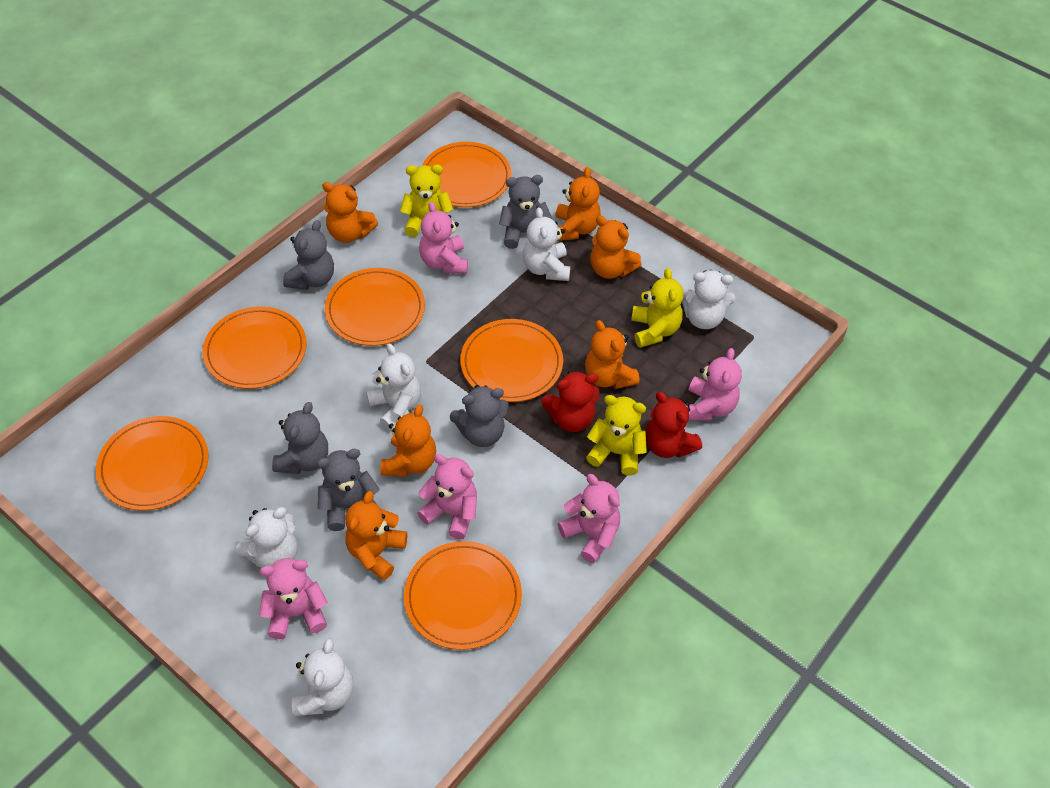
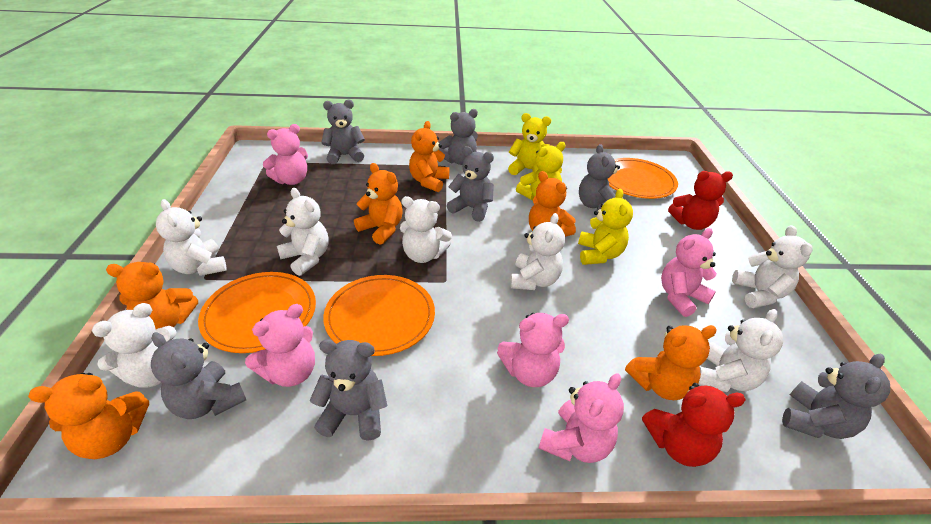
grey teddy bear: [272,402,328,474] [283,220,334,290] [317,449,380,531] [450,385,509,447] [499,175,552,249] = 5 -> [151,332,246,419] [309,339,387,441] [321,99,365,164] [439,109,478,165] [447,146,494,222] [579,144,620,211] [782,353,890,439] = 7
orange plate: [96,416,209,511] [203,307,307,389] [325,268,425,346] [404,541,522,650] [422,142,512,207] [460,319,563,402] = 6 -> [198,272,316,353] [323,275,435,356] [608,158,678,199] = 3
white teddy bear: [236,507,297,568] [292,639,354,716] [366,344,421,431] [523,207,570,281] [682,270,735,329] = 5 -> [92,303,176,388] [156,199,227,276] [277,188,329,276] [400,196,452,263] [510,213,565,290] [698,309,783,392] [732,225,813,308] = 7

